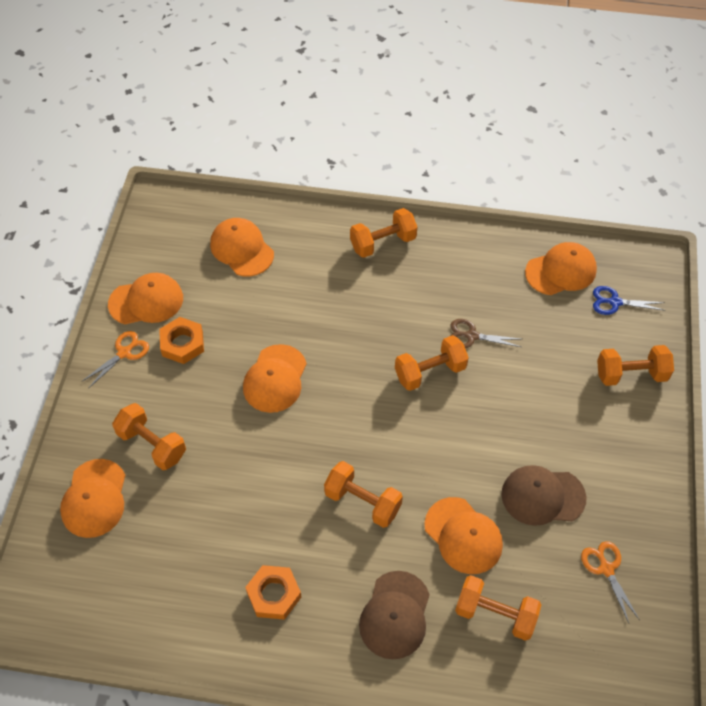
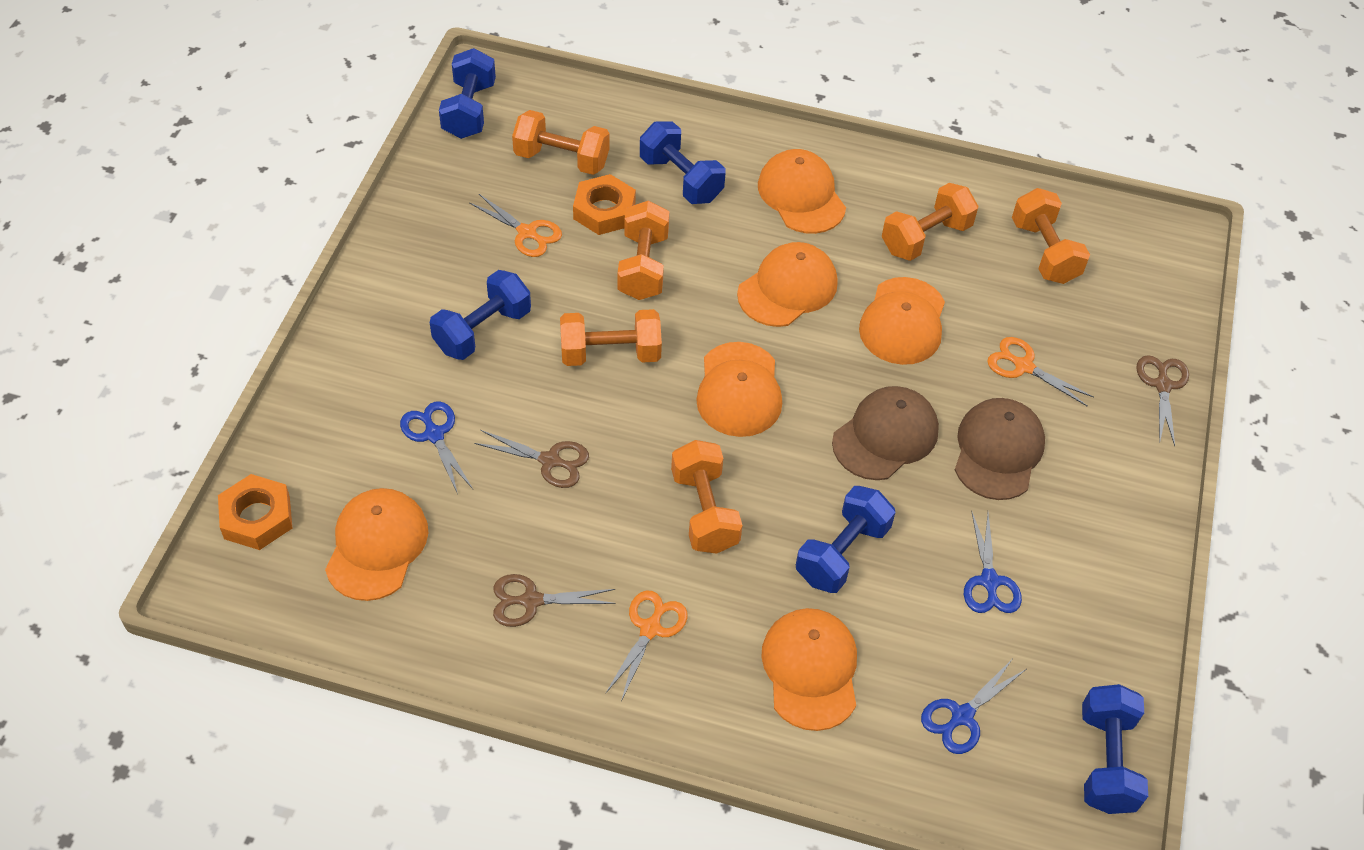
blue dumbbell: none = 0 -> [430,270,531,360] [439,48,496,139] [640,122,725,204] [796,486,896,593] [1082,684,1148,814] = 5
blue scissors: [593,286,666,315] = 1 -> [400,401,473,494] [921,658,1026,754] [964,511,1022,613] = 3
brown scissors: [450,319,521,348] = 1 -> [474,430,589,488] [493,574,616,627] [1136,355,1189,446] = 3
orange scissors: [81,331,149,389] [581,541,639,623] = 2 -> [470,194,562,257] [605,591,688,701] [987,337,1094,406] = 3

